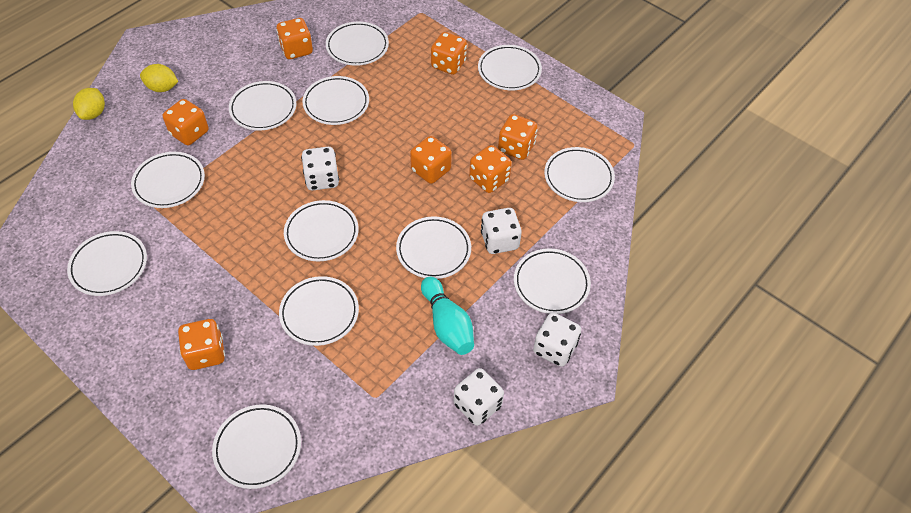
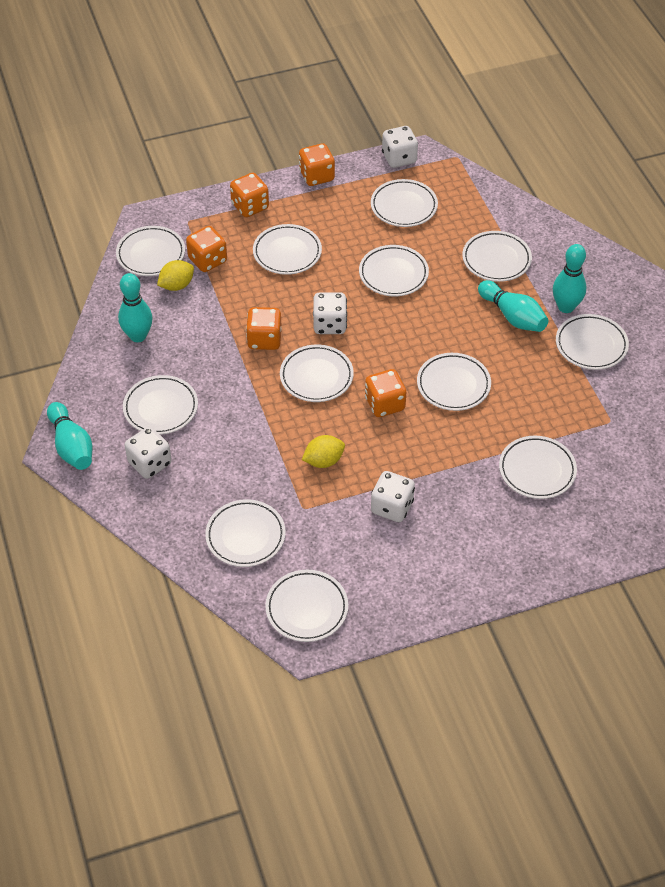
orange dice: [163,99,209,145] [178,319,225,370] [276,18,313,59] [410,136,452,184] [431,32,467,75] [469,145,512,193] [498,114,538,160] = 7 -> [186,226,227,272] [230,173,269,217] [246,307,282,350] [299,143,335,186] [365,369,406,417] = 5
turquoise bowling pin: [421,277,474,355] = 1 -> [47,402,92,470] [118,273,152,342] [478,280,548,332] [553,244,586,313] = 4

